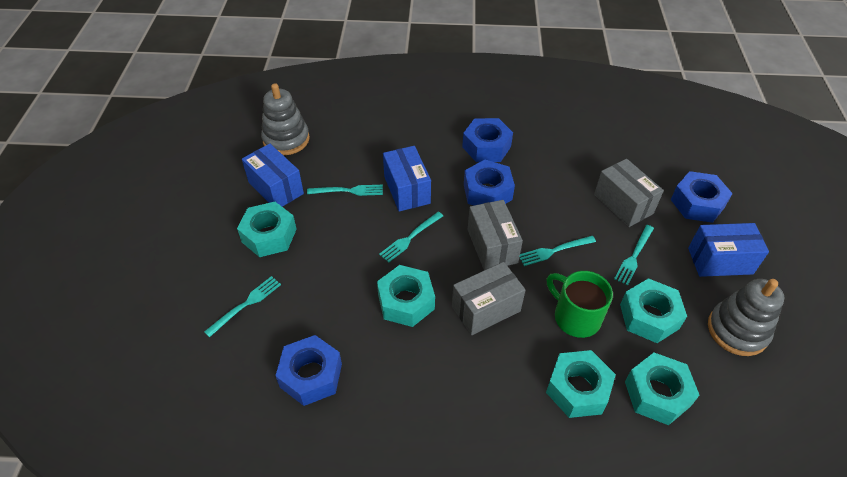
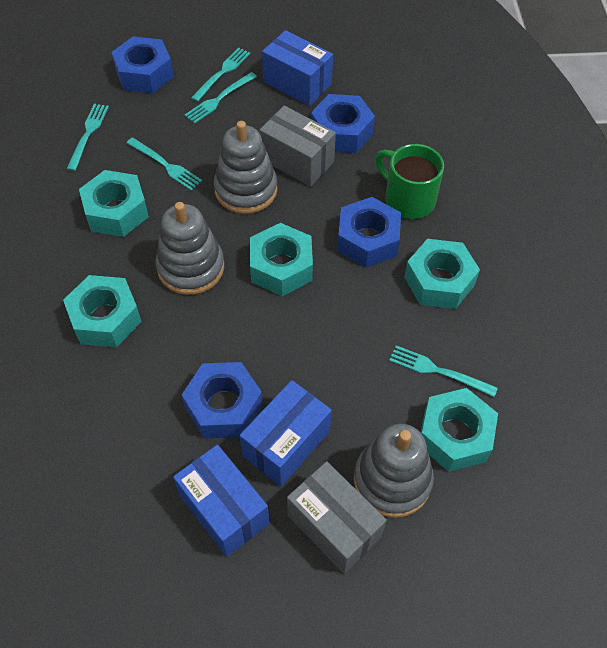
grey box: [452,262,525,335] [468,200,523,270] [594,159,664,227] = 3 -> [259,106,336,187] [287,461,387,574] = 2
grey stacking toy: [261,83,310,155] [708,279,784,356] = 2 -> [155,202,224,295] [214,121,278,214] [354,424,434,518] = 3

